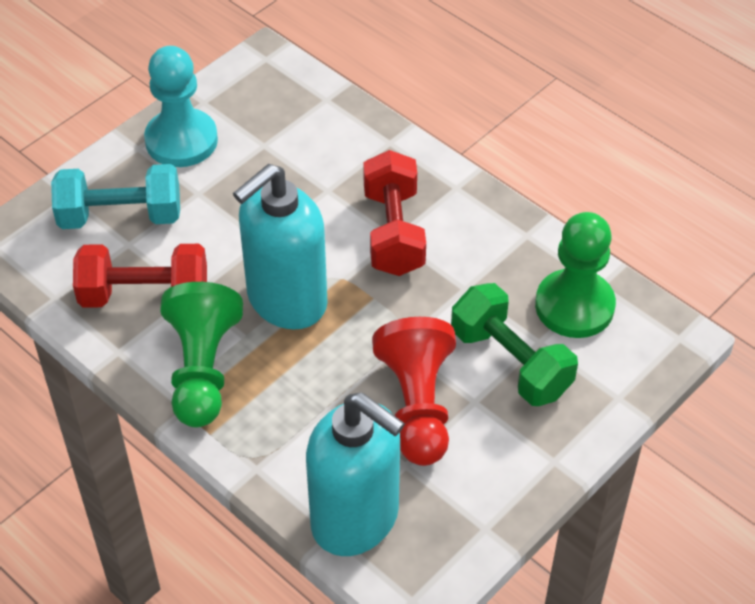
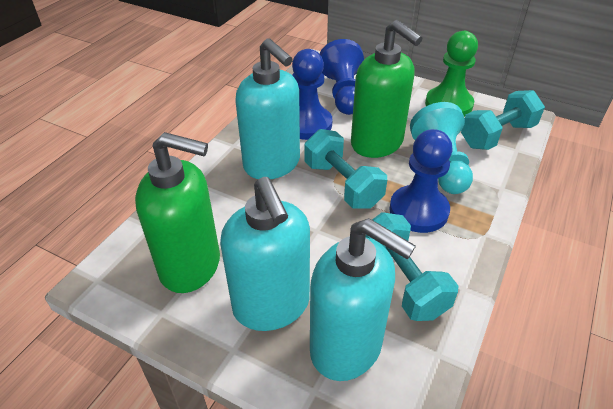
blue pawn: none = 0 -> [292,49,332,140] [320,39,364,115] [389,129,453,233] = 3
green dumbbell: [451,283,578,406] = 1 -> none = 0
green pawn: [160,282,243,427] [535,212,616,338] = 2 -> [425,31,478,117] = 1
green soap dispenser: none = 0 -> [135,132,220,293] [351,20,422,158] = 2
red dumbbell: [73,244,207,308] [363,150,426,276] = 2 -> none = 0
red pawn: [372,317,456,466] = 1 -> none = 0
turquoise dumbbell: [51,164,180,229] = 1 -> [305,129,387,209] [365,212,458,321] [461,90,545,150] = 3
turquoise soap dispenser: [233,164,328,329] [306,393,405,556] = 2 -> [220,177,310,331] [235,38,300,179] [310,218,416,381] = 3

